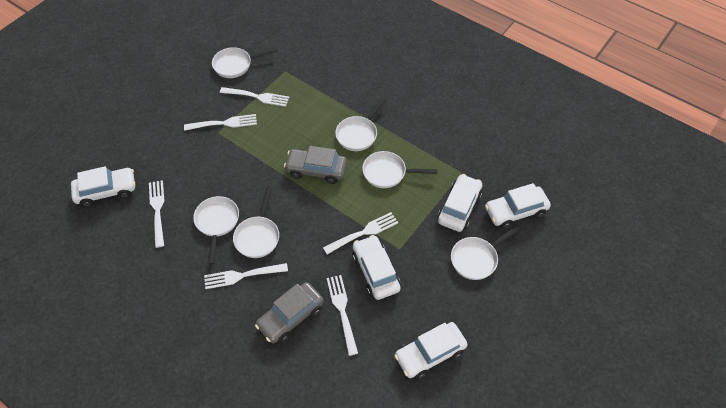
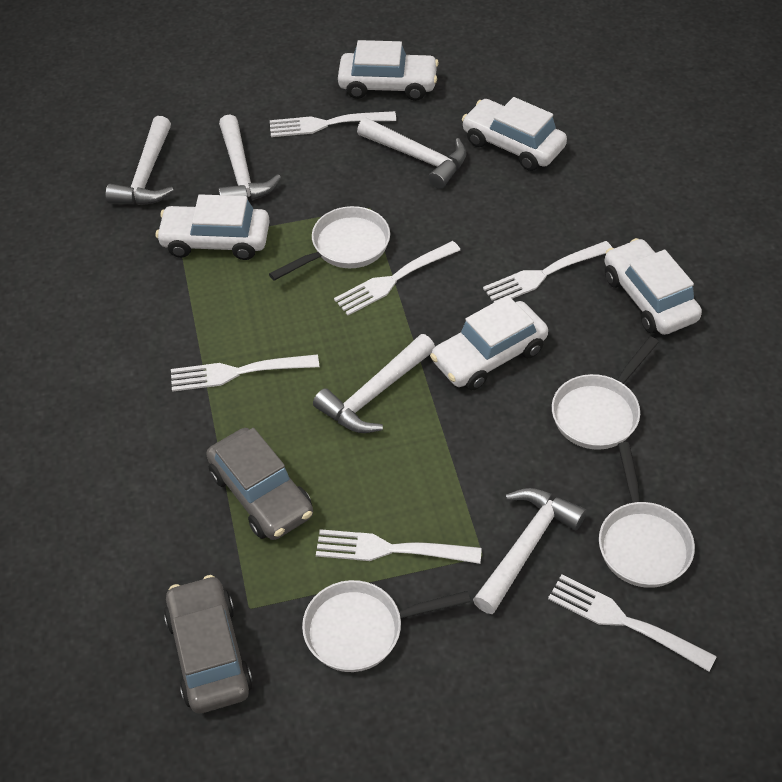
white hammer: none = 0 -> [105,116,174,205] [218,114,281,201] [313,334,435,433] [357,118,467,189] [473,488,587,614] = 5
white pan: [193,196,239,265] [212,47,278,78] [233,187,279,258] [335,97,387,151] [362,151,438,188] [451,225,520,280] = 6 -> [269,206,390,281] [302,580,471,672] [552,336,659,450] [599,442,695,588] = 4

